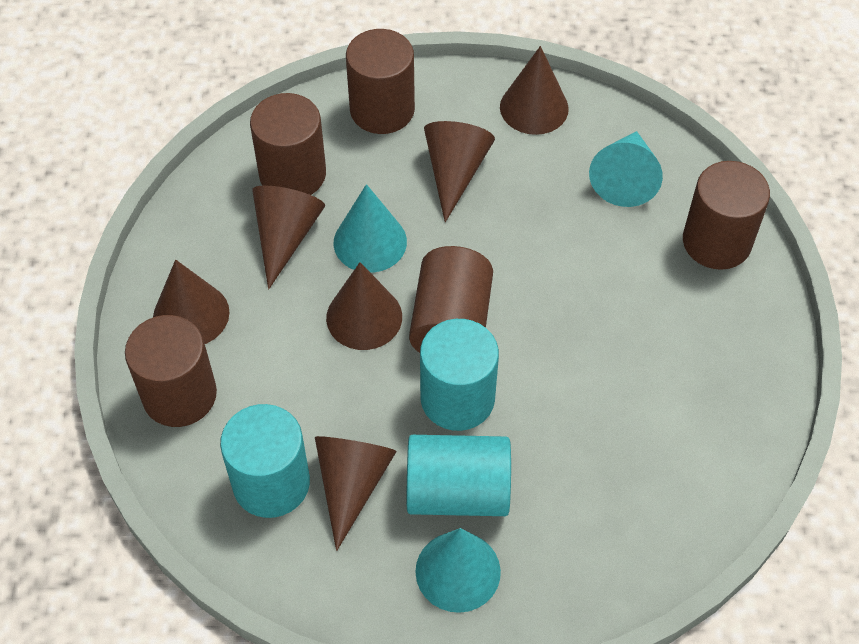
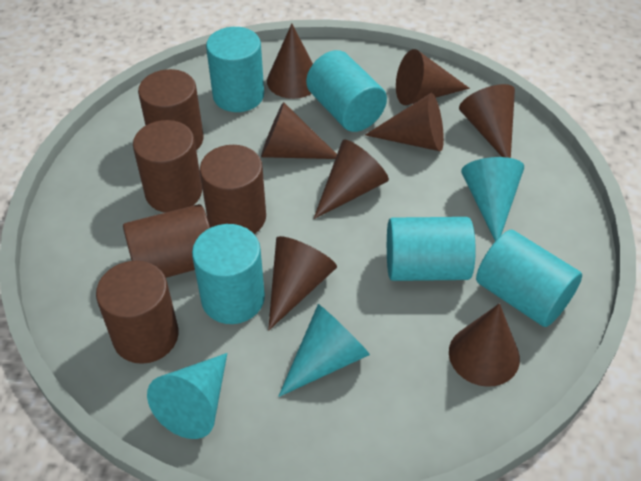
brown cone: [153,259,229,344] [252,186,325,289] [315,436,397,551] [326,262,402,350] [424,121,495,222] [500,46,569,135] = 6 -> [261,102,337,159] [267,24,313,99] [268,236,337,331] [313,139,389,219] [365,93,444,151] [396,49,470,105] [449,303,520,387] [459,84,515,158] = 8
turquoise cylinder: [220,404,310,518] [407,435,511,516] [420,319,499,431] = 3 -> [192,224,265,324] [206,27,264,112] [306,50,387,132] [387,217,476,281] [476,230,582,327] = 5

